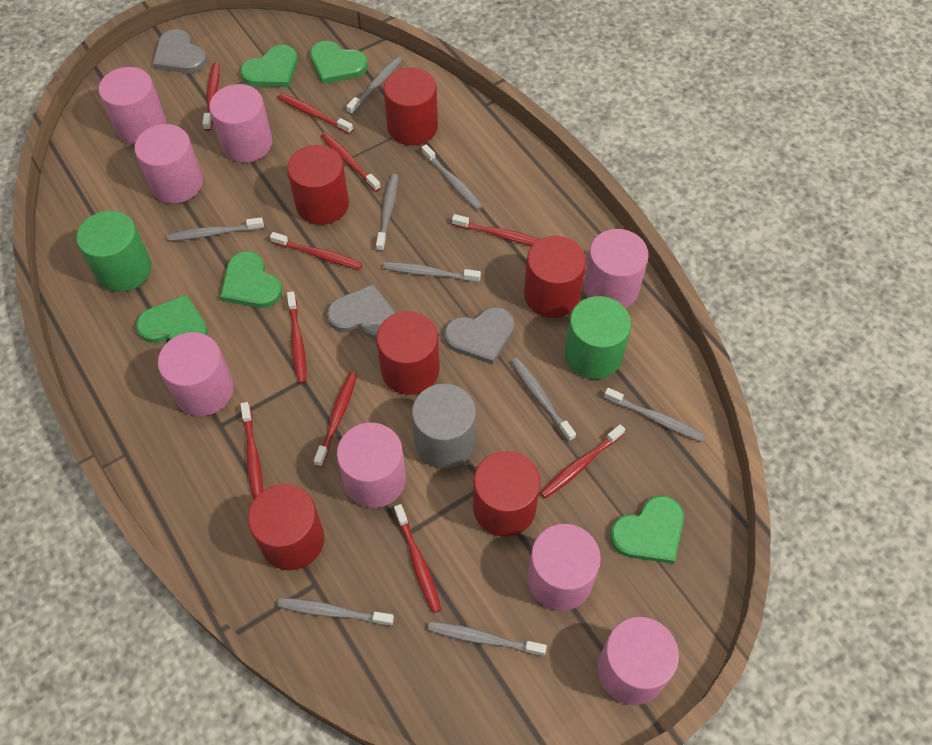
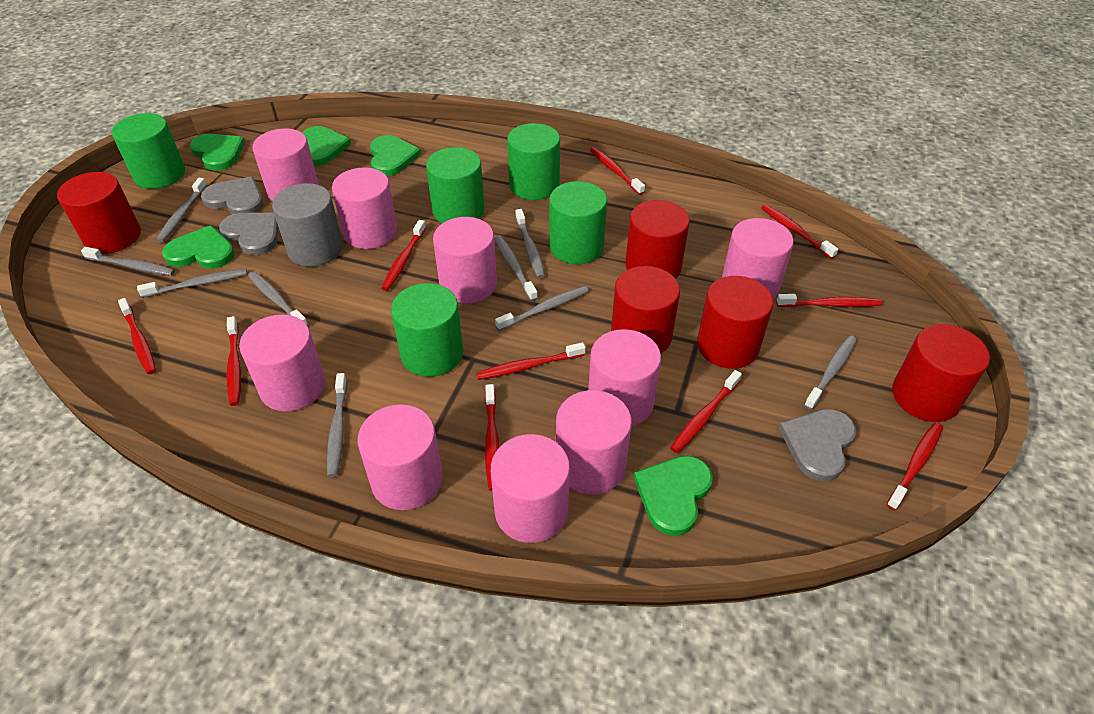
green cylinder: [76,211,152,292] [565,296,631,379] = 2 -> [112,113,185,189] [391,283,463,377] [426,147,485,223] [507,123,560,200] [549,181,607,264] = 5
pink cylinder: [99,67,166,145] [134,124,203,203] [158,332,234,416] [209,84,272,163] [337,423,406,508] [527,524,601,611] [584,229,649,308] [598,616,679,705] = 8 -> [239,315,325,412] [252,129,319,202] [332,167,397,249] [357,404,443,510] [433,217,497,304] [491,434,570,543] [556,390,632,495] [588,329,661,427] [722,218,794,299] = 9
red cylinder: [248,484,324,570] [287,145,349,225] [376,311,440,395] [384,67,438,145] [473,451,540,537] [524,236,586,318] = 6 -> [57,172,141,254] [611,266,680,353] [625,200,690,279] [697,276,773,369] [892,324,990,422] = 5

